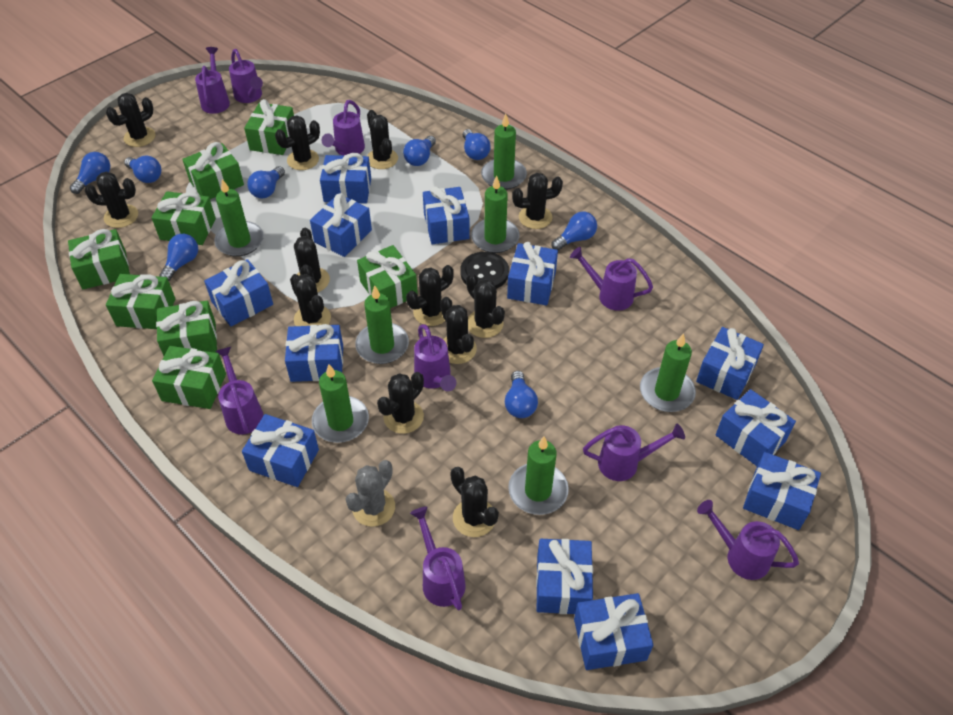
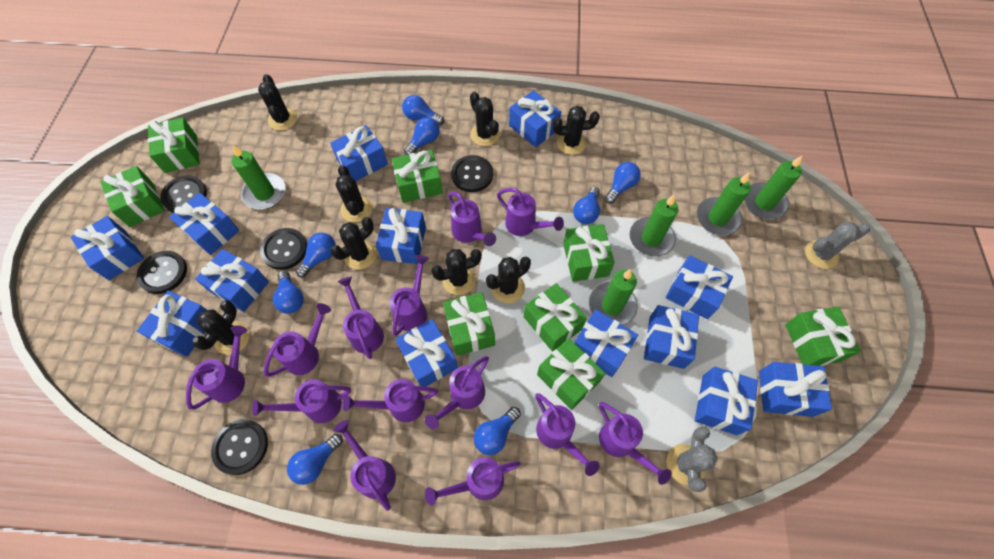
black button: [460,252,509,289] = 1 -> [137,251,187,294] [160,175,207,213] [211,419,268,475] [260,228,307,270] [451,155,493,192] = 5
black cactus: [84,171,138,228] [106,93,156,147] [275,116,320,170] [290,274,331,326] [294,228,330,293] [367,110,398,169] [377,372,424,434] [406,265,454,326] [440,297,477,364] [450,467,499,537] [466,273,505,338] [512,173,563,229] = 12 -> [192,300,250,355] [258,74,297,131] [330,217,377,270] [336,165,372,223] [431,249,482,295] [470,92,500,146] [486,256,531,303] [553,106,600,155] = 8
blue gift: [204,259,273,327] [242,414,319,487] [285,324,343,382] [310,193,372,257] [320,153,371,204] [423,186,470,244] [507,242,558,305] [536,539,593,614] [574,593,653,670] [696,327,764,400] [716,389,796,466] [743,452,821,530] = 12 -> [71,216,144,280] [137,291,206,357] [169,193,240,255] [195,249,269,312] [330,125,388,181] [376,208,426,264] [395,319,458,387] [509,90,561,147] [574,309,638,377] [644,305,699,369] [666,255,733,319] [695,367,758,435] [759,362,832,417] = 13
green candle: [214,179,264,257] [312,364,369,443] [355,285,409,364] [471,176,519,253] [481,114,527,190] [508,436,569,515] [640,333,696,412] = 7 -> [231,145,286,209] [589,269,638,326] [630,195,678,257] [696,172,751,235] [744,156,802,219] = 5
grey cactus: [345,460,395,527] = 1 -> [666,426,718,492] [805,222,870,269] = 2
purple watering can: [195,47,230,114] [216,347,264,434] [229,49,263,103] [322,100,365,156] [410,507,466,610] [414,324,457,391] [570,247,653,311] [583,424,685,481] [697,500,799,580] = 9 -> [186,325,247,410] [252,379,351,423] [264,303,331,377] [333,420,396,511] [338,276,384,359] [343,379,438,422] [390,255,429,336] [425,356,489,429] [425,457,521,506] [448,192,496,246] [497,188,564,236] [535,393,600,476] [599,402,672,485] = 13

